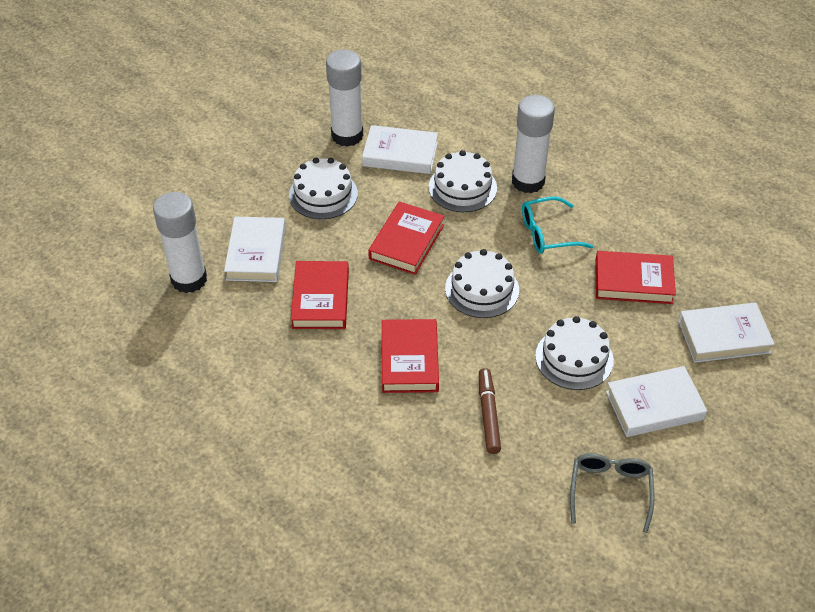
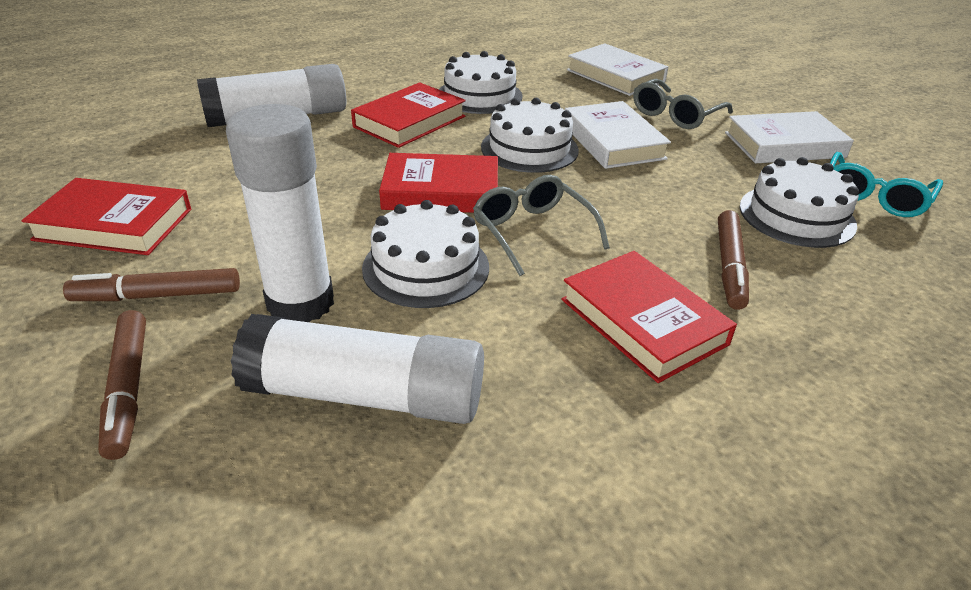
brown marker: [479,368,501,454] = 1 -> [63,268,240,301] [98,310,146,460] [718,210,749,310] = 3
grey glasses: [570,453,654,533] = 1 -> [473,175,610,276] [633,79,733,129] = 2
white book: [224,217,286,282] [362,125,438,174] [606,366,707,437] [678,303,775,363] = 4 -> [565,101,671,169] [567,43,668,96] [725,111,854,163] = 3

